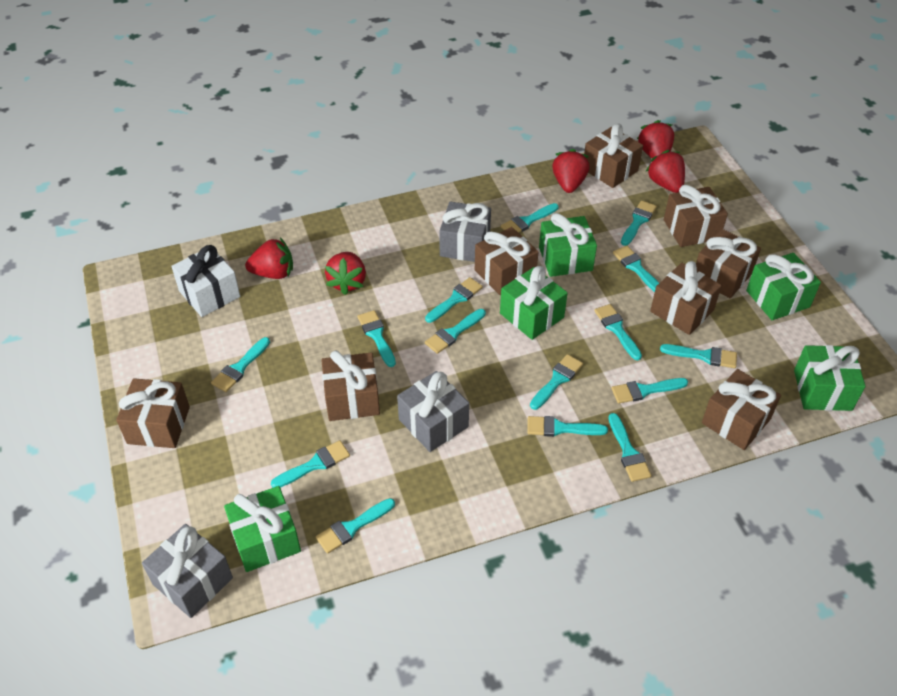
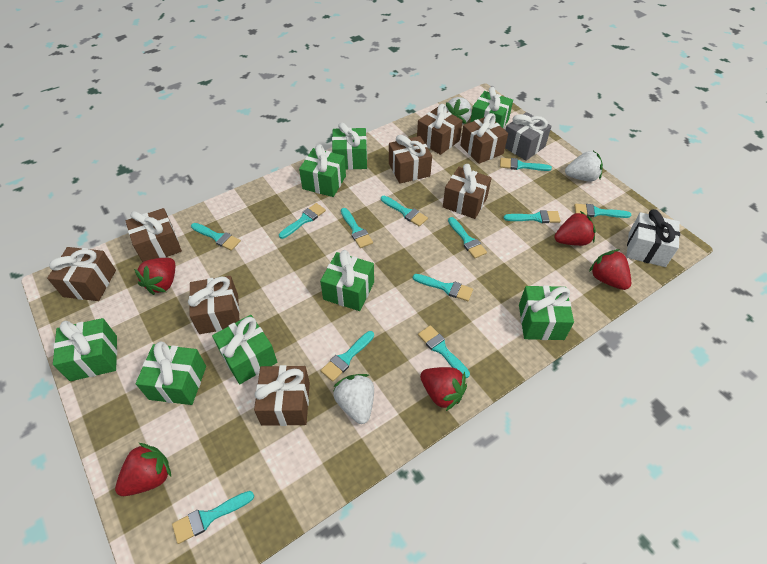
green gift: [224,486,301,572] [500,266,568,340] [539,213,597,277] [746,253,821,320] [794,345,866,411] = 5 -> [53,318,117,381] [136,341,206,405] [212,315,277,384] [299,144,346,197] [320,250,374,311] [332,123,367,170] [470,87,513,129] [519,285,574,340] = 8
grey gift: [142,524,233,618] [397,371,469,452] [439,201,491,262] = 3 -> [505,112,552,161] = 1
turquoise brush: [211,337,270,392] [271,440,350,488] [316,498,395,554] [357,310,396,367] [425,277,483,323] [425,309,486,354] [501,203,559,233] [527,416,608,437] [530,354,583,410] [594,304,642,360] [608,413,652,482] [611,378,688,404] [613,245,659,292] [621,200,657,246] [660,344,737,368] = 15 -> [172,491,254,544] [191,223,241,251] [279,203,326,239] [321,331,374,382] [341,208,373,248] [381,196,428,227] [413,274,473,301] [418,325,470,378] [448,217,487,259] [500,158,552,171] [504,210,561,223] [574,204,631,218] = 12
white strawberry: none = 0 -> [333,374,374,424] [446,97,472,125] [565,150,603,181] = 3

